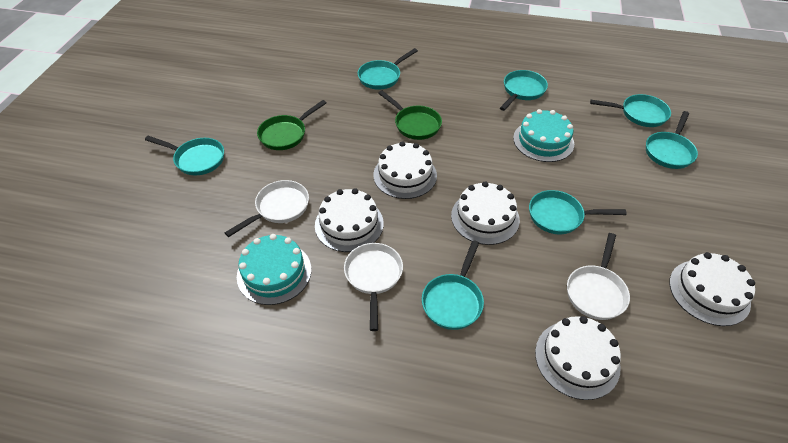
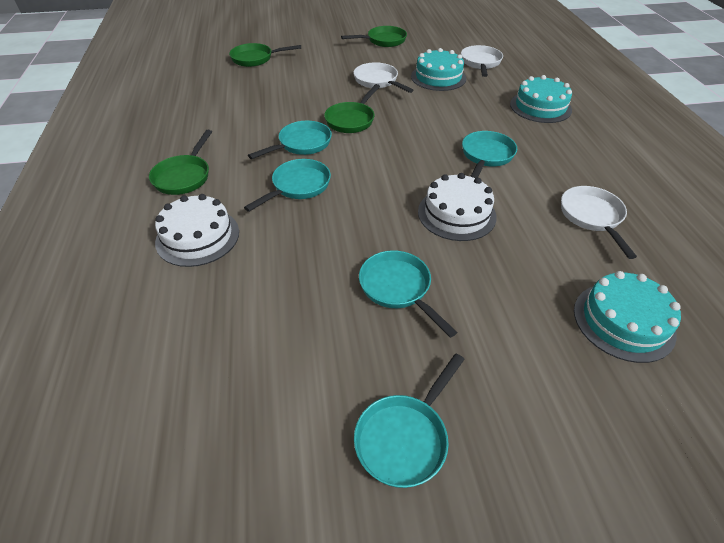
green pan: [257,100,326,150] [378,90,442,140] = 2 -> [149,130,212,195] [229,43,301,67] [324,84,380,133] [341,26,407,47] = 4
turquoise cake: [237,234,311,305] [513,109,574,162] = 2 -> [411,48,466,91] [510,75,572,123] [574,271,681,363] = 3
turquoise pan: [145,136,224,176] [358,48,418,90] [422,240,484,330] [500,70,548,111] [529,190,627,234] [590,94,671,127] [646,111,698,169] = 7 -> [244,159,331,212] [248,121,332,159] [354,354,465,488] [359,250,457,338] [462,131,517,178] = 5
white cake: [315,188,384,252] [373,141,437,199] [451,182,520,245] [535,316,621,400] [669,252,755,326] = 5 -> [155,194,239,267] [418,173,497,241] = 2

